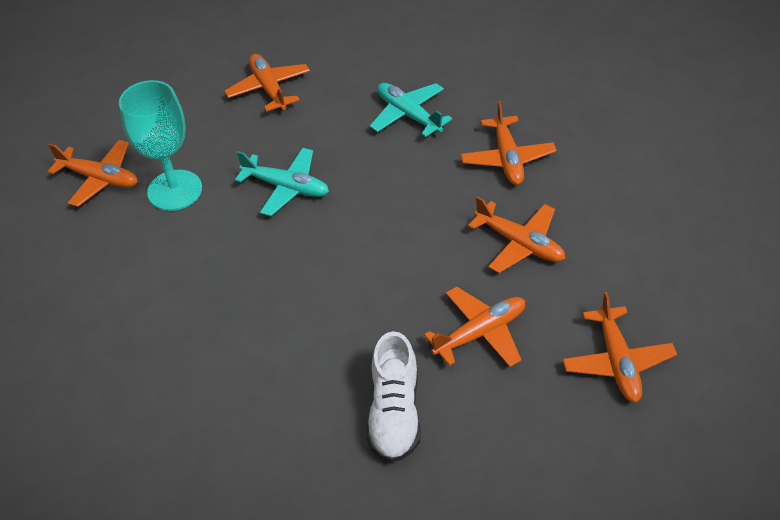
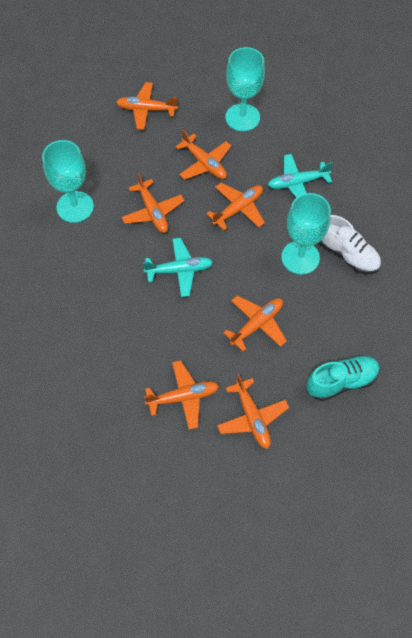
orange plane: [48,140,138,207] [225,54,310,112] [424,287,525,367] [461,101,557,185] [468,196,565,273] [563,292,677,403] = 6 -> [116,82,178,130] [122,173,184,233] [144,360,219,430] [175,130,231,180] [206,183,265,230] [217,374,289,449] [223,295,287,351] = 7
turquoise goblet: [119,80,202,211] = 1 -> [42,140,94,223] [225,47,265,131] [281,193,331,275] = 3
turquoise shoe: none = 0 -> [306,355,380,401] = 1

